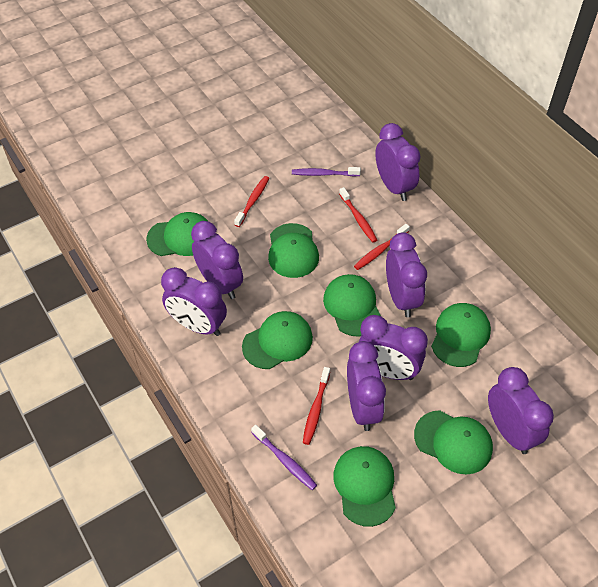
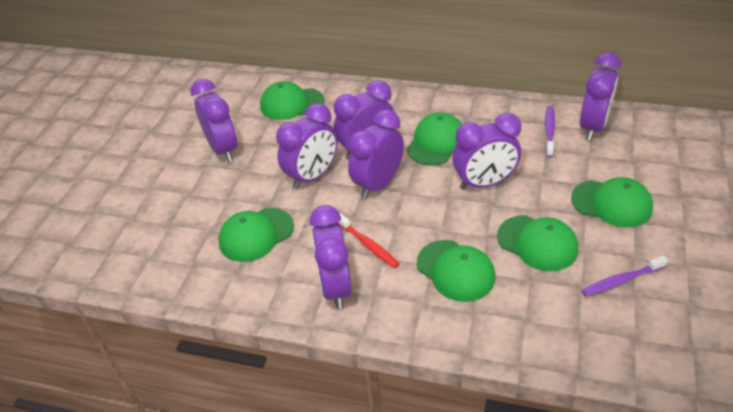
green cap: [146,212,208,256] [242,311,313,369] [268,223,319,278] [323,274,381,337] [333,446,396,527] [414,410,493,474] [431,303,491,367] = 7 -> [218,208,294,262] [260,81,325,120] [406,112,462,165] [417,240,495,302] [497,215,578,271] [571,177,653,228] = 6
red toothbrush: [234,176,269,227] [303,367,330,445] [339,187,377,243] [354,224,410,270] = 4 -> [338,213,399,268] = 1

